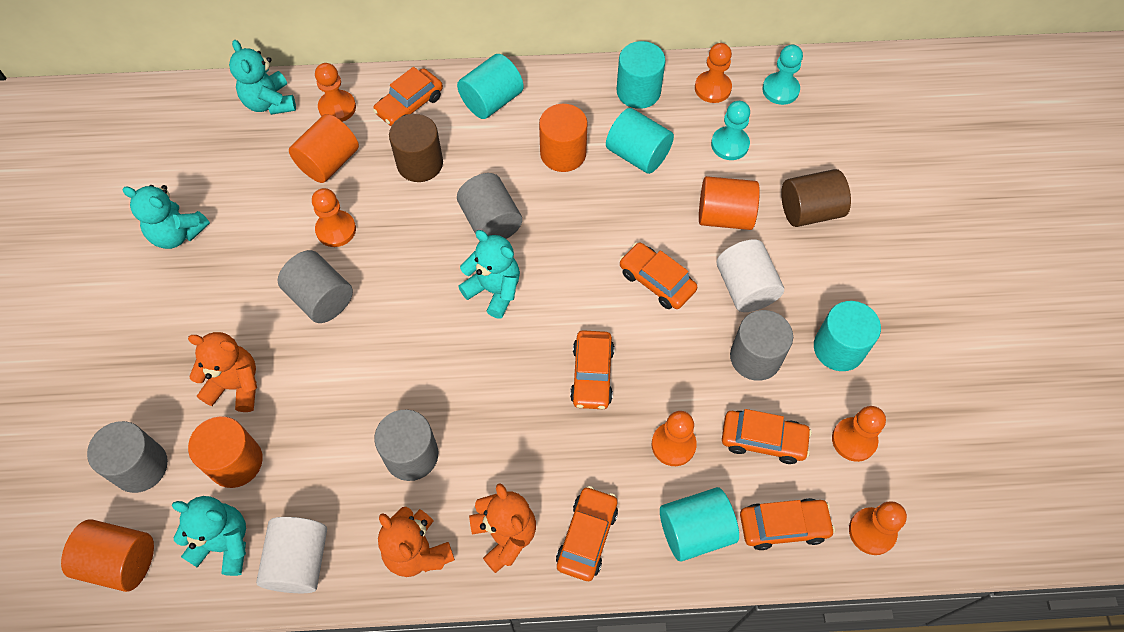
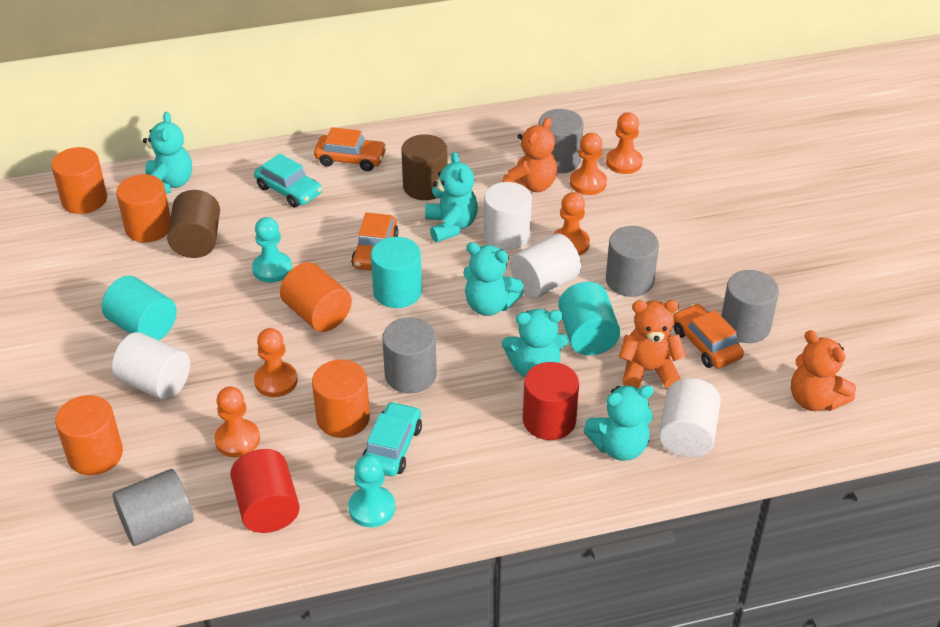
orange car: [373,67,443,126] [556,486,618,581] [570,330,614,409] [619,242,697,309] [722,409,812,464] [740,498,835,550] = 6 -> [314,127,387,171] [351,213,399,270] [674,304,744,368] = 3
orange pawn: [312,188,356,247] [315,63,356,122] [652,411,697,466] [695,43,732,103] [832,406,886,462] [849,501,907,555] = 6 -> [214,387,260,457] [254,328,298,397] [553,192,590,256] [570,133,607,195] [606,112,643,174] = 5
red cylinder: none = 0 -> [230,449,300,533] [523,362,579,440] = 2
turquoise car: none = 0 -> [254,154,322,208] [362,401,422,476] = 2
turquoise cylinder: [457,54,524,119] [606,108,674,174] [617,41,665,109] [660,487,739,561] [814,301,881,371] = 5 -> [102,276,177,340] [371,237,422,308] [558,282,620,355] = 3
turquoise teddy bear: [123,185,210,249] [172,496,246,576] [229,40,296,115] [458,230,520,319] = 4 -> [143,112,192,194] [425,152,478,242] [463,242,524,316] [502,309,568,378] [584,385,654,461] = 5
white cylinder: [256,517,327,593] [717,240,784,312] = 2 -> [112,332,190,400] [484,182,532,250] [510,233,581,298] [659,378,721,458] = 4

